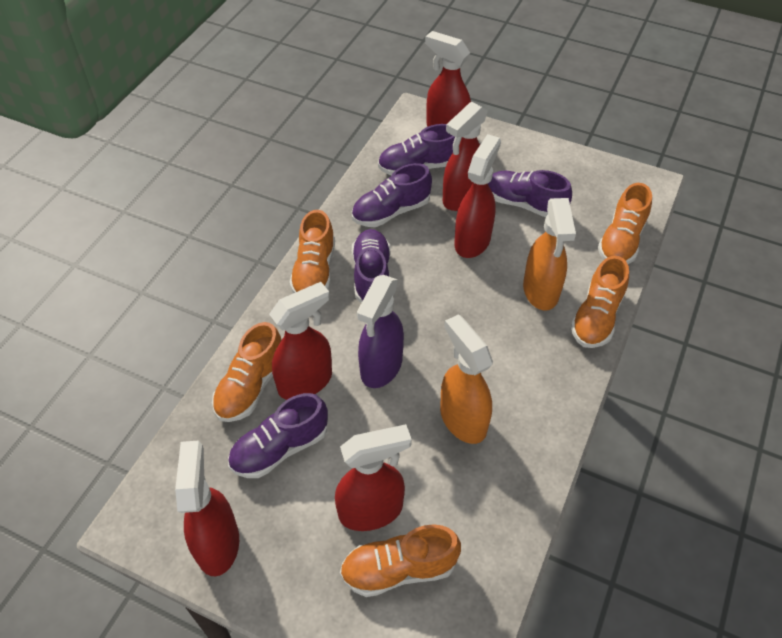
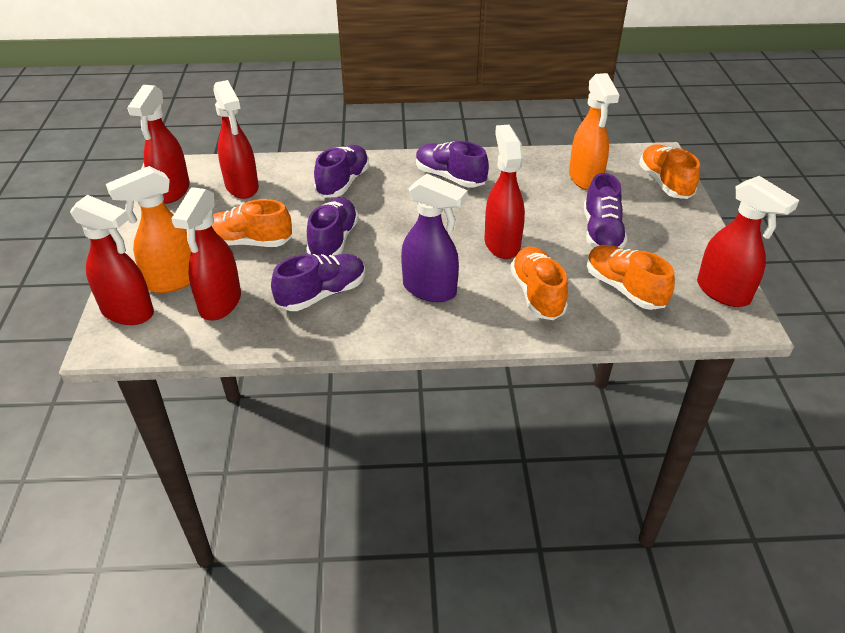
orange shoe: [212,322,281,422] [289,210,335,293] [340,524,461,597] [571,256,629,348] [598,183,652,264] = 5 -> [212,199,292,247] [510,246,568,320] [587,245,675,310] [639,145,700,199] = 4

